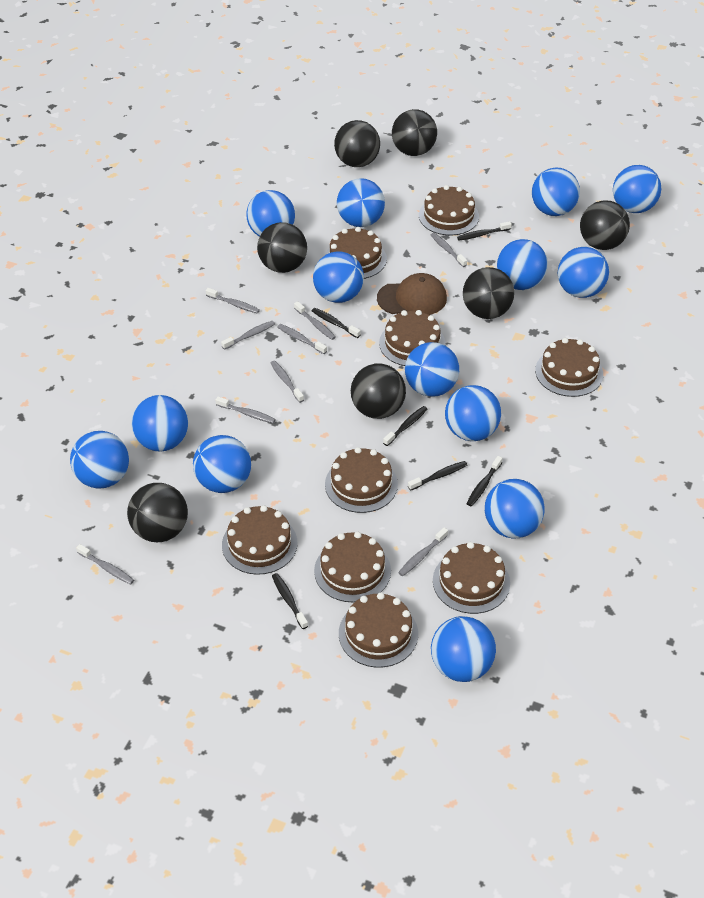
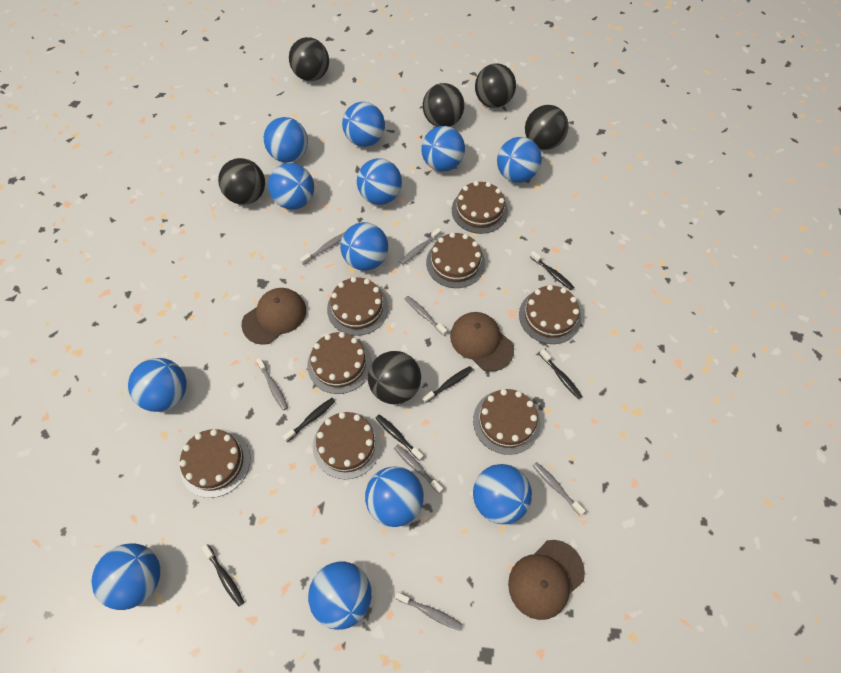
black ball: [127,483,188,542] [257,222,307,273] [334,120,380,167] [351,363,406,419] [392,109,437,156] [463,267,514,319] [580,200,630,250] = 7 -> [218,158,265,205] [289,37,329,81] [368,351,421,404] [423,83,464,127] [475,63,516,108] [525,105,568,150] = 6
blue ball: [70,431,129,489] [131,395,188,452] [193,435,251,493] [246,190,295,237] [313,251,364,303] [337,178,385,227] [405,342,459,397] [431,616,496,682] [445,385,501,441] [485,479,545,538] [497,239,548,290] [532,168,580,216] [558,247,609,298] [613,165,661,213] = 14 -> [91,543,160,610] [128,358,186,412] [264,117,308,163] [268,163,314,210] [308,561,371,630] [340,222,388,271] [342,102,385,147] [357,158,402,205] [365,466,424,527] [421,126,465,171] [473,464,532,524] [497,137,542,183] = 12
brown cake: [222,505,297,575] [314,532,391,602] [325,227,387,279] [325,447,398,513] [339,592,418,668] [379,310,445,366] [419,185,479,235] [433,542,510,614] [535,338,603,397] = 9 -> [179,429,250,498] [307,332,372,394] [313,412,381,479] [327,277,389,336] [426,232,485,288] [452,181,508,234] [473,389,541,455] [519,285,581,344] = 8
brown cap: [377,273,447,315] = 1 -> [241,288,306,345] [450,312,514,372] [508,540,585,620] = 3
grey toothbrush: [76,544,134,585] [206,288,260,314] [216,397,276,423] [221,321,275,350] [271,360,304,403] [278,324,327,354] [294,301,336,340] [398,527,448,576] [431,233,467,267] = 9 -> [256,358,288,410] [300,233,344,265] [394,444,443,493] [395,592,462,631] [400,228,441,265] [405,296,447,336] [533,462,586,515] = 7

